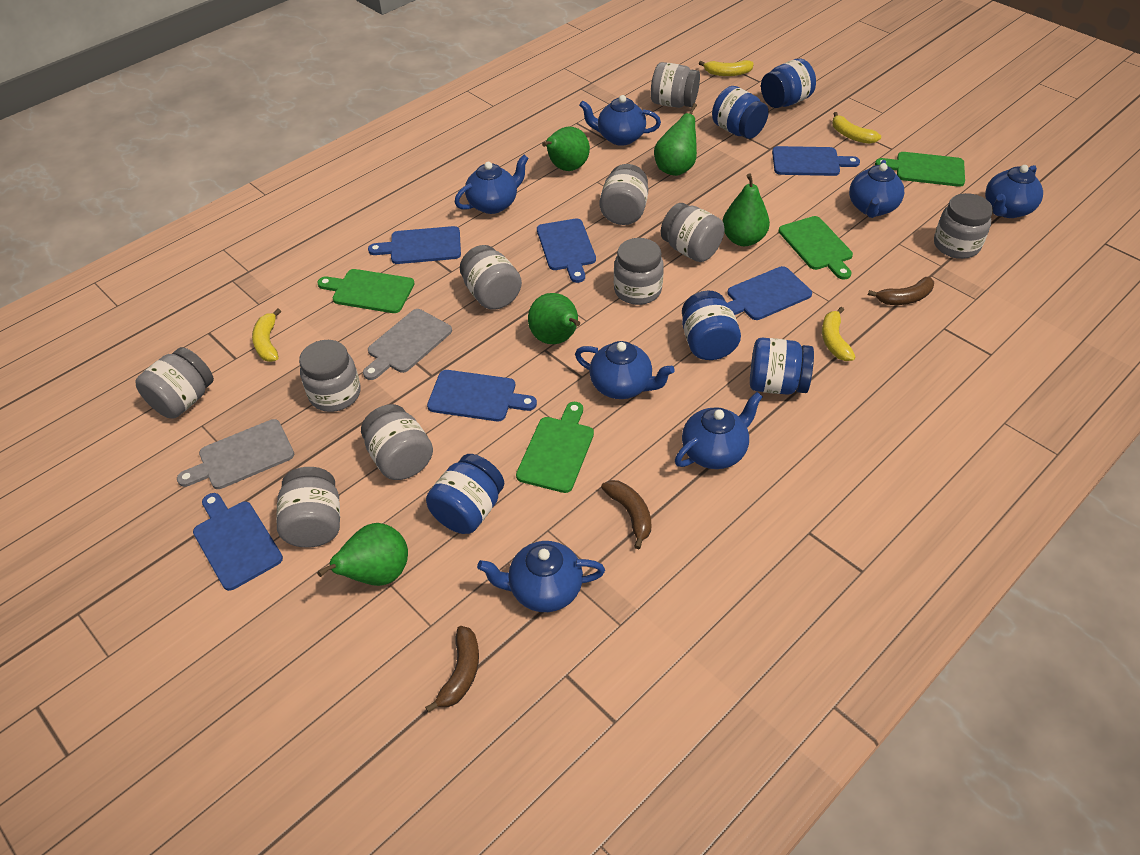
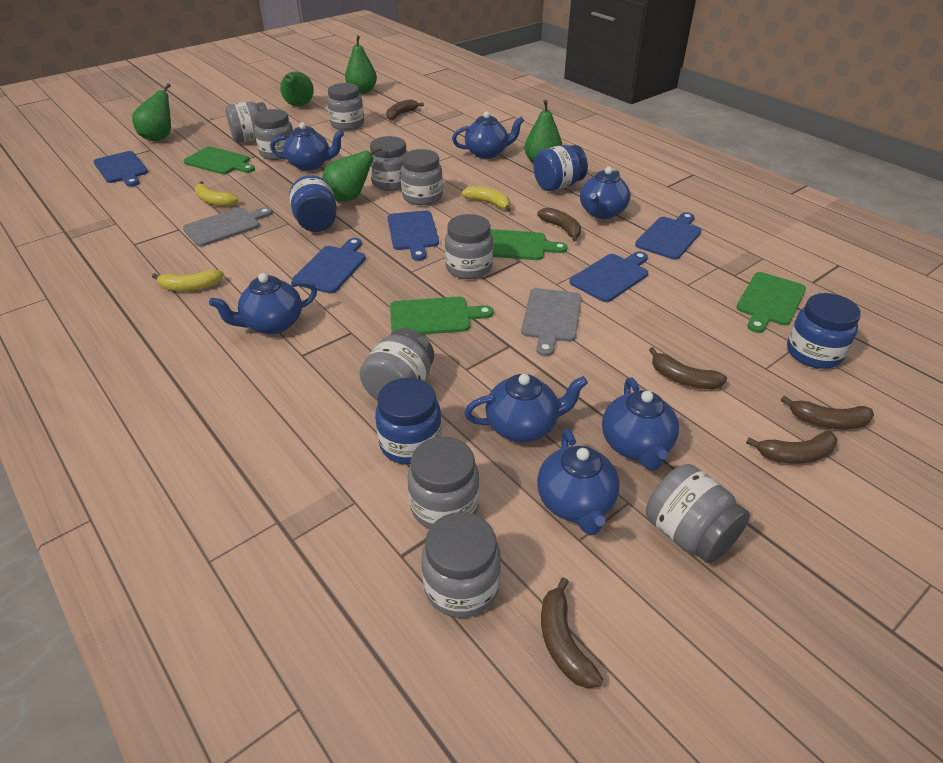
blue cutting board: [193,493,283,591] [368,226,461,264] [427,370,537,421] [537,218,596,283] [728,266,812,320] [772,146,860,176] = 6 -> [94,151,148,187] [292,238,366,293] [388,211,439,261] [569,251,648,302] [635,212,701,260] = 5
blue jar: [426,454,504,534] [682,291,741,360] [712,86,769,139] [750,338,814,395] [761,59,816,108] = 5 -> [289,175,337,232] [375,378,442,465] [534,145,588,191] [787,293,861,369] = 4
brown banana: [425,626,479,713] [601,480,651,549] [868,277,934,305] = 3 -> [386,99,424,121] [537,207,581,242] [541,577,603,688] [649,347,727,389] [746,431,838,464] [781,396,874,429] = 6
yellow banana: [252,308,281,362] [699,60,754,76] [822,307,856,361] [832,112,881,144] = 4 -> [152,269,224,291] [195,181,238,206] [461,186,511,212] = 3

